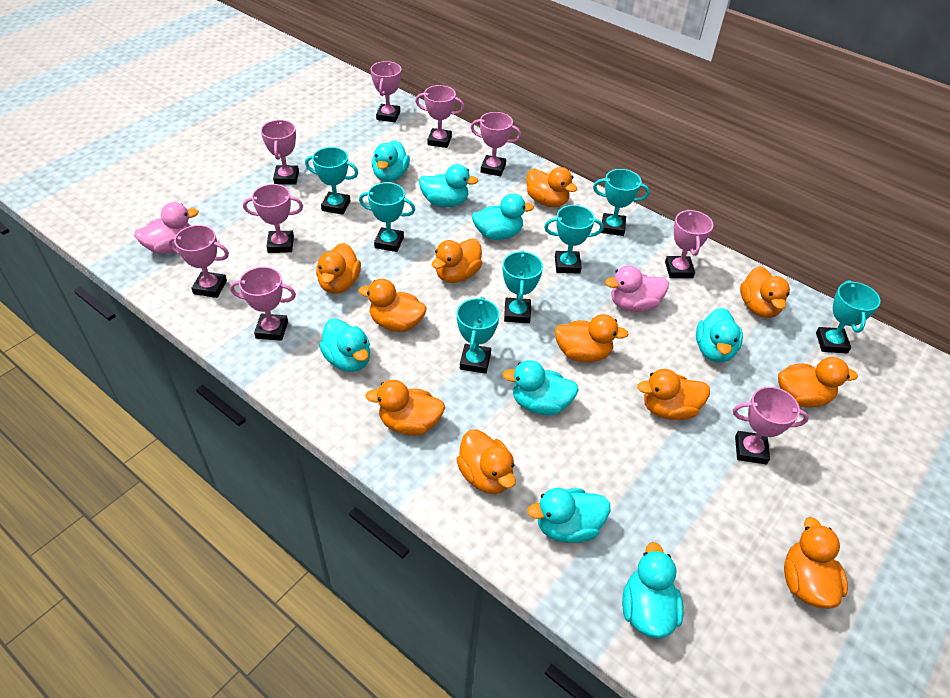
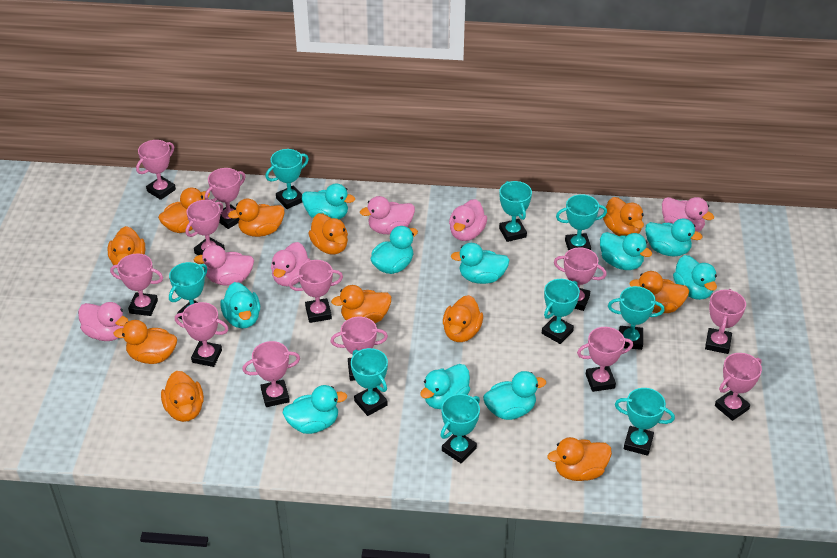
pink duck: [134,202,199,254] [605,265,669,312] = 2 -> [78,302,129,341] [194,245,254,286] [271,242,310,286] [360,196,415,234] [449,199,487,241] [662,197,714,232] = 6
pink trophy: [168,225,229,298] [230,267,296,341] [243,184,303,253] [261,120,299,185] [371,61,401,122] [415,85,465,148] [470,112,521,176] [665,210,713,278] [733,387,809,464] = 9 -> [110,254,163,316] [136,140,176,200] [175,302,229,367] [186,200,225,255] [205,168,246,229] [242,341,300,407] [289,260,343,323] [330,317,388,381] [554,248,607,311] [577,327,633,392] [705,289,746,354] [715,353,762,421] = 12
turquoise duck: [319,318,370,372] [372,140,410,182] [419,164,478,207] [472,193,534,240] [502,360,579,415] [527,488,610,543] [622,542,684,639] [696,308,743,363] = 8 -> [220,282,260,329] [283,385,347,434] [302,183,355,219] [371,226,418,274] [420,364,470,409] [450,243,509,284] [483,371,546,420] [600,232,652,270] [645,219,702,257] [673,255,717,300] = 10
turquoise trophy: [305,147,358,215] [359,182,415,252] [457,297,500,374] [503,250,543,323] [544,205,604,274] [593,169,650,236] [816,280,880,353] = 7 -> [169,262,207,320] [265,149,309,209] [351,348,388,416] [440,394,480,463] [499,181,532,242] [542,279,580,344] [556,194,607,251] [608,286,664,350] [615,388,675,456] = 9

